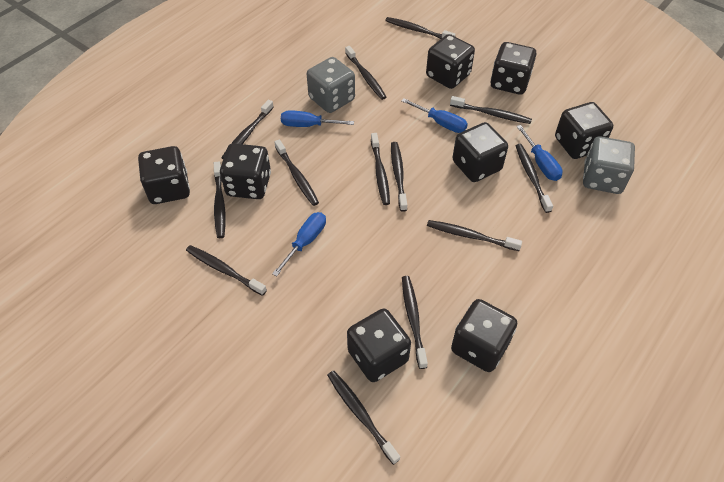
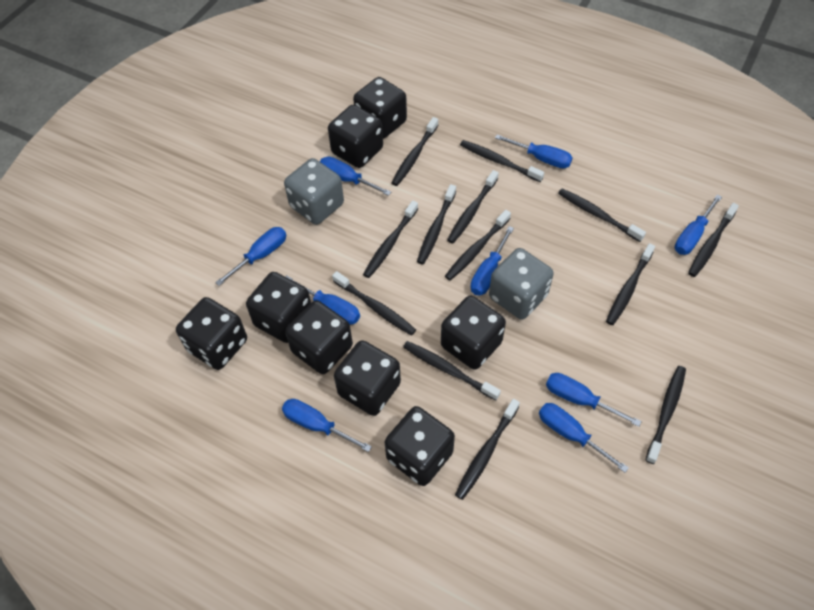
blue screwdriver: [272,212,326,276] [281,110,354,127] [401,98,468,133] [516,125,563,181] = 4 -> [215,227,286,286] [282,399,372,452] [285,275,360,325] [320,157,391,196] [470,226,514,295] [495,135,573,168] [539,403,629,473] [546,373,642,427] [674,195,722,255] = 9

